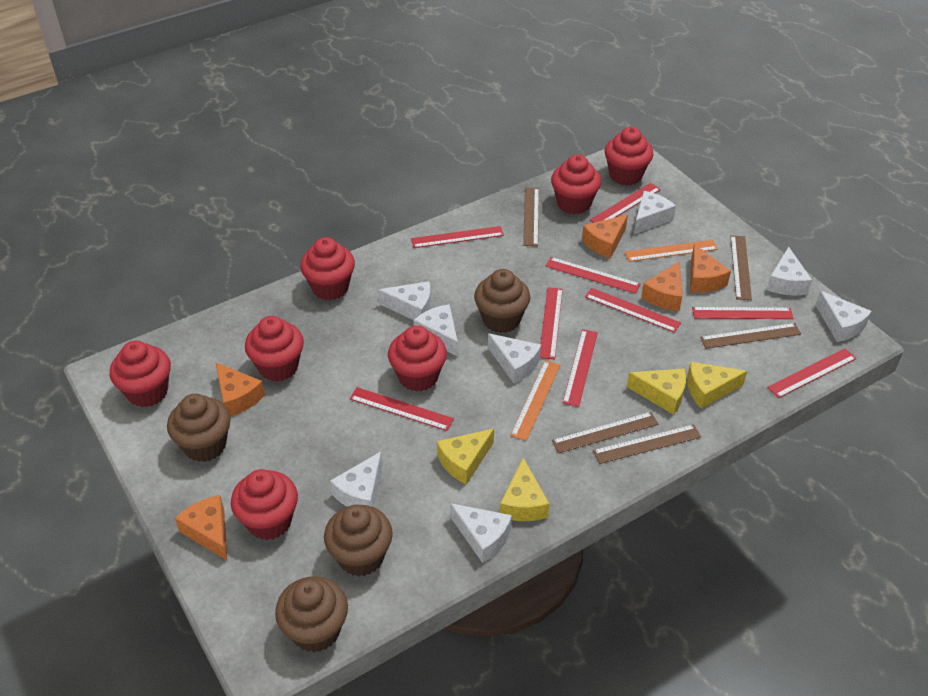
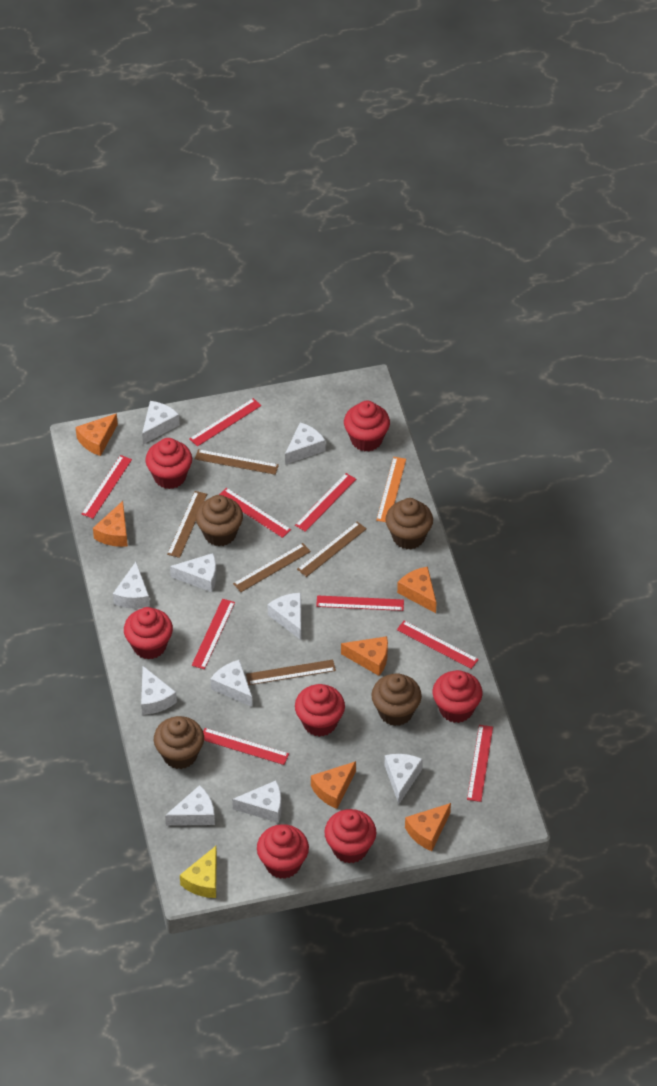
orange cheese: [175,495,227,560] [215,362,265,416] [582,215,628,259] [641,261,682,311] [690,244,731,293] = 5 -> [76,414,118,456] [93,501,128,547] [311,761,356,809] [341,636,388,676] [397,567,437,613] [405,803,451,851] = 6
orange ruler: [510,360,560,441] [624,240,718,262] = 2 -> [376,457,406,522] = 1
white cheese: [330,452,383,507] [378,281,431,320] [414,304,458,356] [450,503,512,563] [488,333,541,384] [634,191,676,234] [767,247,812,295] [816,291,872,342] = 8 -> [113,562,150,609] [141,666,177,715] [142,401,180,445] [165,785,215,826] [170,553,216,592] [210,660,252,707] [232,781,282,823] [268,593,301,640] [285,422,326,465] [385,754,423,804] = 10
yellow cheese: [437,429,494,485] [500,458,549,521] [627,368,686,415] [687,362,747,409] = 4 -> [180,846,217,898] = 1

